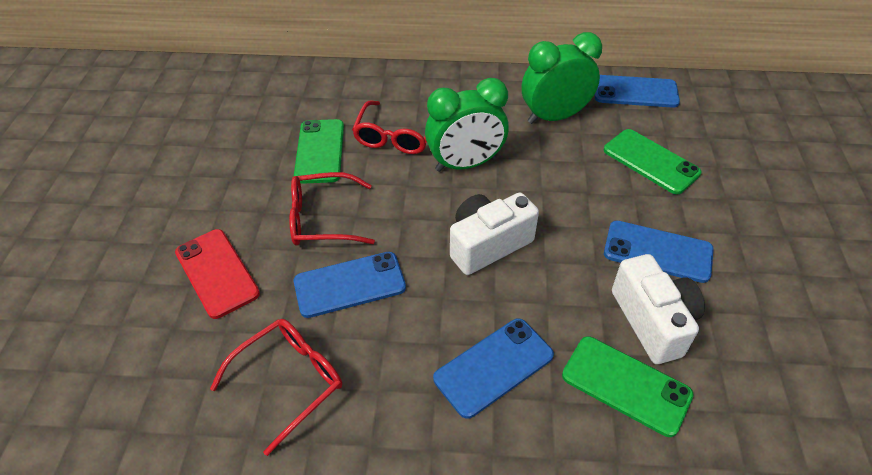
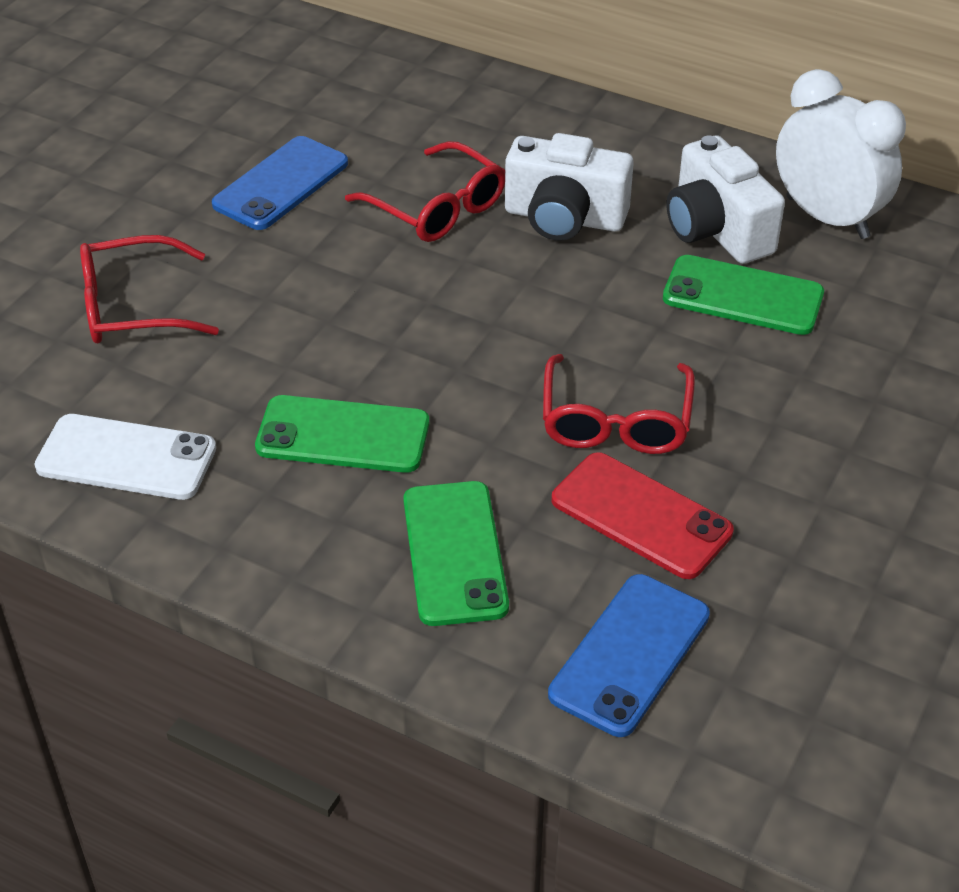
blue phone: [294,252,406,318] [433,318,554,419] [595,75,680,108] [604,221,714,283] = 4 -> [212,136,348,230] [548,574,710,737] = 2
green clock: [425,78,509,172] [522,32,602,124] = 2 -> none = 0
white clock: none = 0 -> [776,69,906,239] = 1
white phone: none = 0 -> [35,414,216,500] = 1

